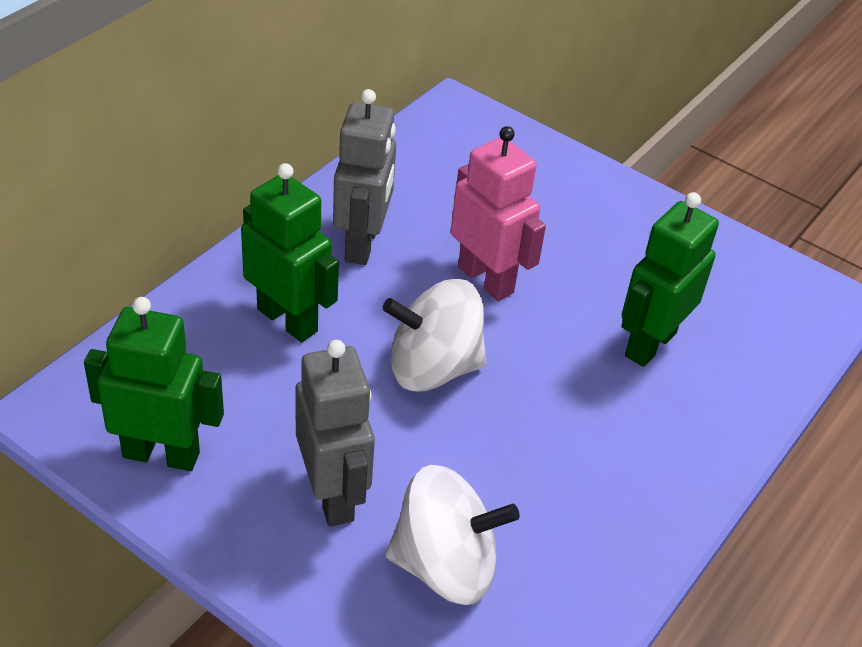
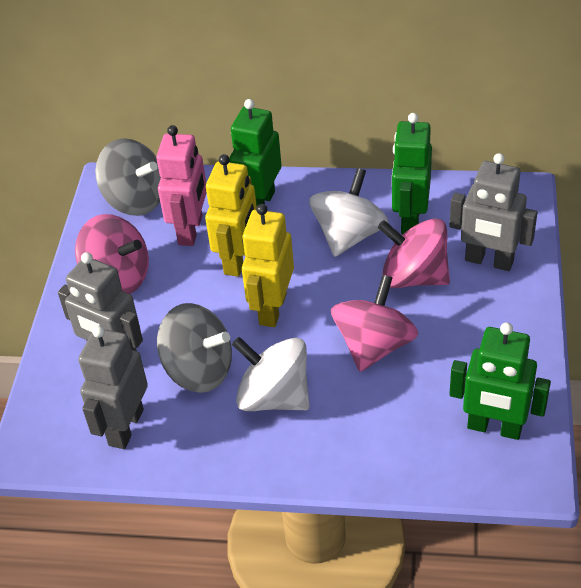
grey robot: [295,340,375,526] [333,89,396,265] = 2 -> [58,252,143,351] [78,325,148,449] [449,153,537,271] = 3
grey spinning top: none = 0 -> [95,138,161,216] [157,303,232,393] = 2
pink spinning top: none = 0 -> [75,214,149,294] [331,275,418,372] [378,219,450,288] = 3
yellow robot: none = 0 -> [205,154,257,277] [242,204,294,327] = 2

